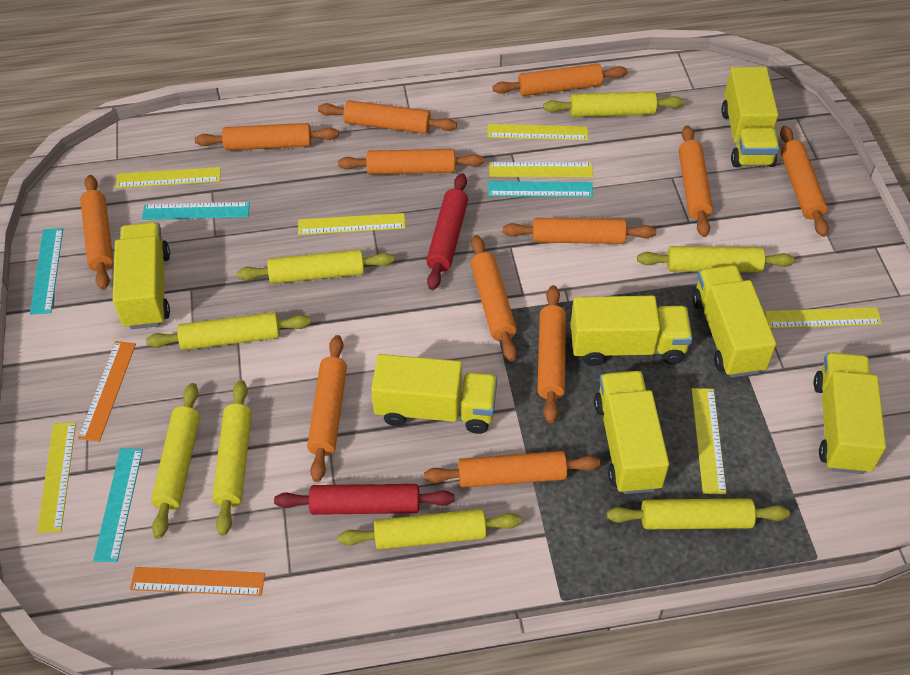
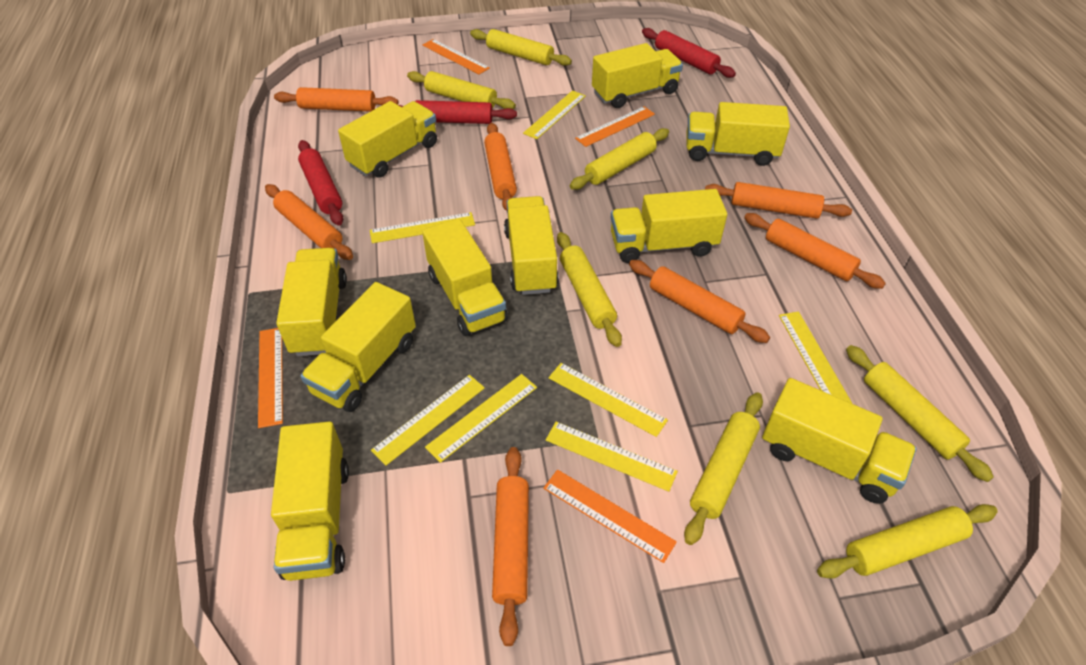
orange rolling pin: [80,175,114,290] [195,123,339,151] [307,335,347,482] [318,101,457,134] [338,149,484,175] [424,451,601,488] [471,235,517,362] [493,64,628,96] [503,218,656,244] [537,285,566,423] [679,125,713,237] [780,126,829,237] = 12 -> [265,184,353,260] [274,87,399,112] [484,123,517,211] [492,447,529,646] [629,260,770,343] [705,182,852,219] [744,213,886,289] = 7
orange ruler: [78,341,136,442] [130,567,265,596] = 2 -> [258,328,283,428] [423,39,490,74] [543,469,677,563] [575,106,655,147] = 4
red rolling pin: [274,484,455,515] [426,173,468,290] = 2 -> [298,140,344,225] [399,100,517,124] [642,28,736,78] = 3
turquoise ruler: [30,228,63,315] [93,448,143,562] [142,202,250,220] [488,181,593,197] = 4 -> none = 0
yellow rolling pin: [146,312,311,350] [151,383,200,539] [212,380,252,536] [237,249,394,284] [338,509,521,550] [543,91,684,117] [607,498,790,529] [637,246,795,272] = 8 -> [407,71,516,109] [470,29,572,66] [557,232,622,347] [570,128,669,190] [684,392,763,545] [817,504,998,579] [846,345,994,482] = 7
yellow truck: [113,222,170,329] [371,354,497,434] [571,296,693,366] [594,371,669,494] [692,265,776,377] [721,67,779,167] [814,353,886,474] = 7 -> [271,421,349,581] [276,248,347,356] [300,282,416,412] [338,101,437,178] [422,218,508,336] [504,196,559,295] [592,43,683,108] [610,189,727,263] [686,102,790,166] [762,378,917,504] = 10

